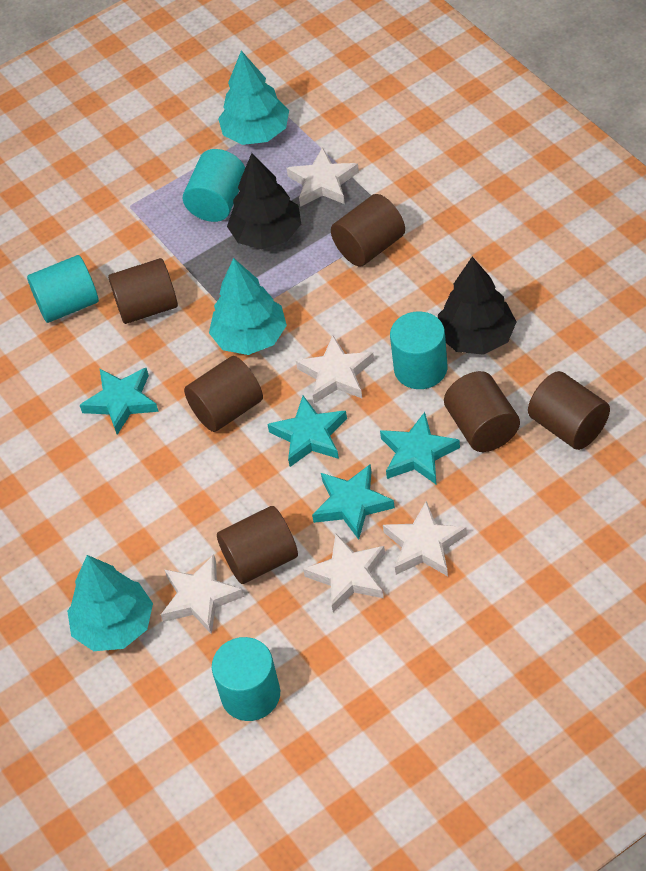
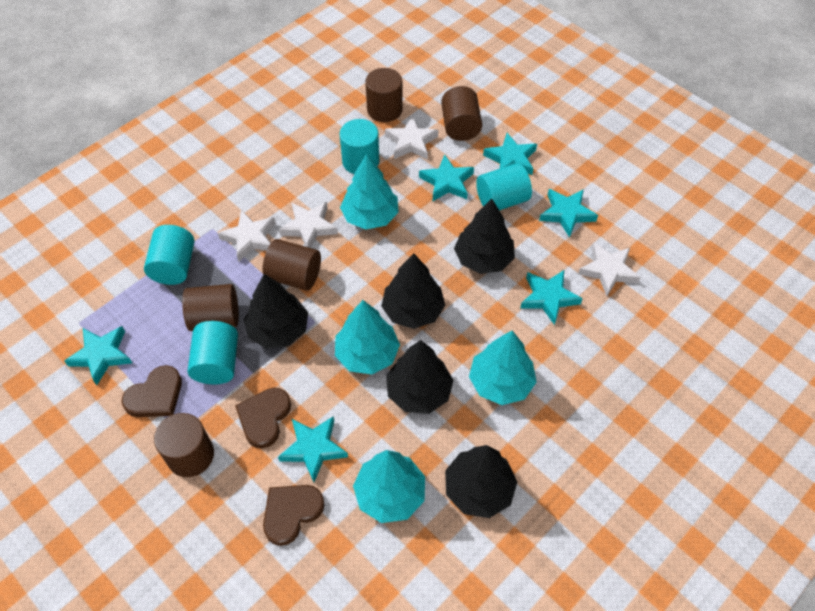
black tree: [227,153,301,249] [438,257,517,355] = 2 -> [244,274,308,349] [381,253,445,329] [386,340,454,414] [445,445,517,518] [454,199,515,274] = 5
brown cylinder: [108,258,178,324] [184,356,263,432] [217,506,298,584] [331,194,405,266] [444,371,520,452] [528,371,610,450] = 6 -> [154,413,214,477] [182,284,239,331] [263,239,321,291] [365,68,403,122] [441,86,482,141] = 5
brown heart: none = 0 -> [122,365,182,417] [235,387,291,448] [263,485,325,546] = 3
turquoise star: [80,368,159,435] [267,396,347,467] [312,465,395,540] [380,412,460,485] = 4 -> [64,326,132,385] [278,416,348,482] [419,154,474,201] [483,133,537,175] [520,270,583,325] [539,189,598,238] = 6
turquoise tree: [67,555,153,651] [209,258,287,355] [218,51,289,145] = 3 -> [335,300,400,375] [340,154,399,229] [353,450,425,523] [469,331,537,405] = 4
white star: [161,555,244,635] [287,147,359,207] [296,335,374,404] [303,534,385,613] [383,501,467,576] = 5 -> [218,210,276,262] [279,202,338,248] [385,116,438,160] [578,242,641,296] = 4

